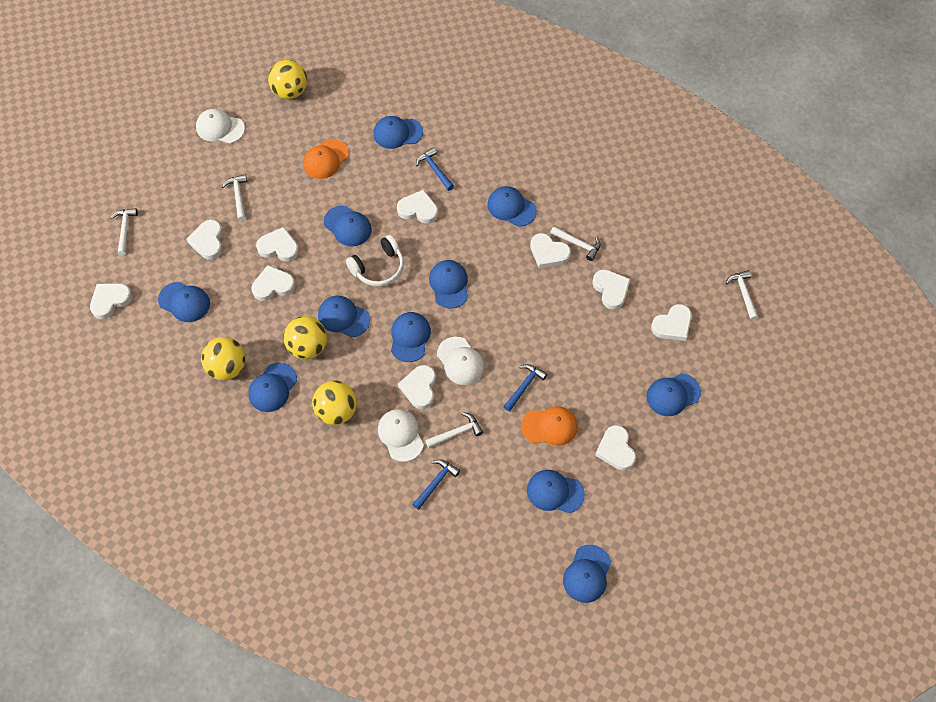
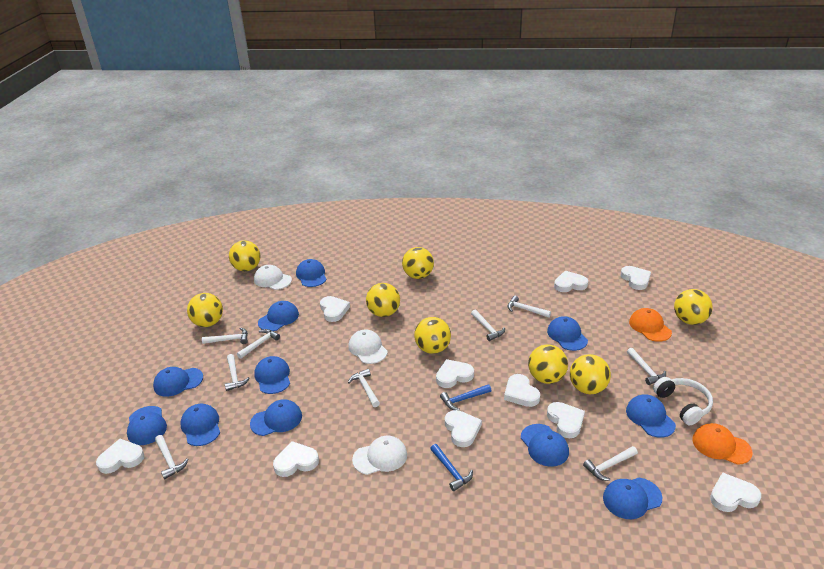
blue hammer: [412,459,460,510] [416,148,454,191] [503,364,548,412] = 3 -> [430,444,473,491] [440,384,492,410] = 2
white hammer: [110,208,138,255] [222,174,247,221] [425,412,483,448] [550,226,601,261] [726,270,758,320] = 5 -> [155,435,188,480] [202,328,248,344] [225,354,250,391] [237,329,280,359] [348,369,380,407] [471,310,505,341] [508,296,551,318] [583,446,638,481] [627,348,666,385] = 9
yellow ball: [201,337,246,380] [268,60,307,99] [283,316,327,359] [312,381,357,425] = 4 -> [187,293,223,327] [229,241,261,271] [366,283,400,317] [402,247,434,279] [414,317,451,354] [528,345,568,384] [570,354,611,394] [674,289,713,325] = 8

